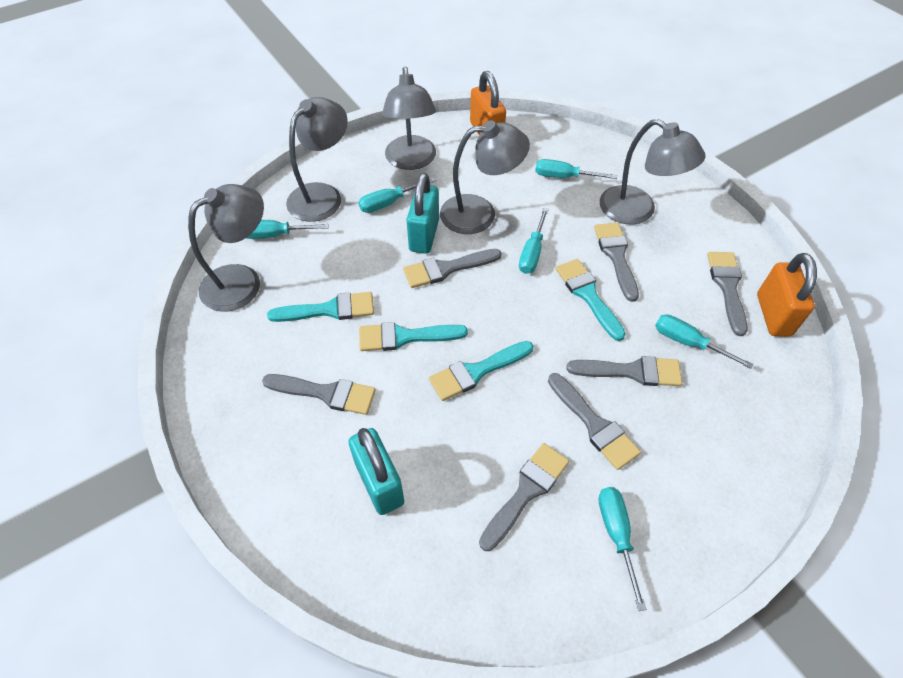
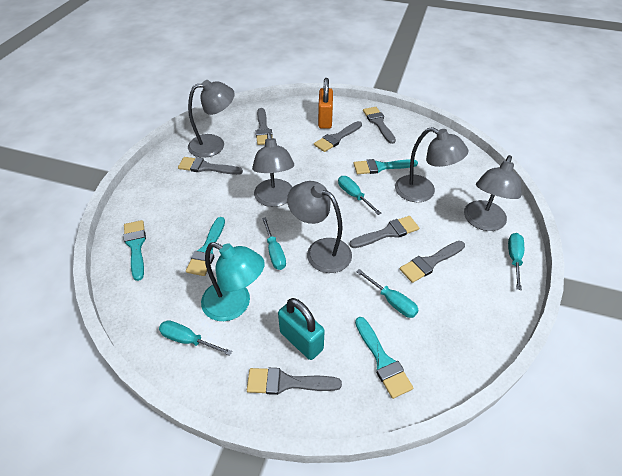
orange padlock: [470,71,506,135] [757,253,817,336] = 2 -> [318,78,333,129] = 1
turquoise lamp: none = 0 -> [201,242,265,321] = 1
turquoise padlock: [348,428,405,515] [406,173,439,254] = 2 -> [278,298,325,360] = 1
turquoise screwdriver: [247,220,329,239] [358,177,436,213] [519,208,549,274] [535,159,617,179] [598,487,647,611] [655,314,754,369] = 6 -> [159,320,232,356] [262,217,286,270] [338,176,381,215] [356,269,419,318] [508,233,524,290] = 5

